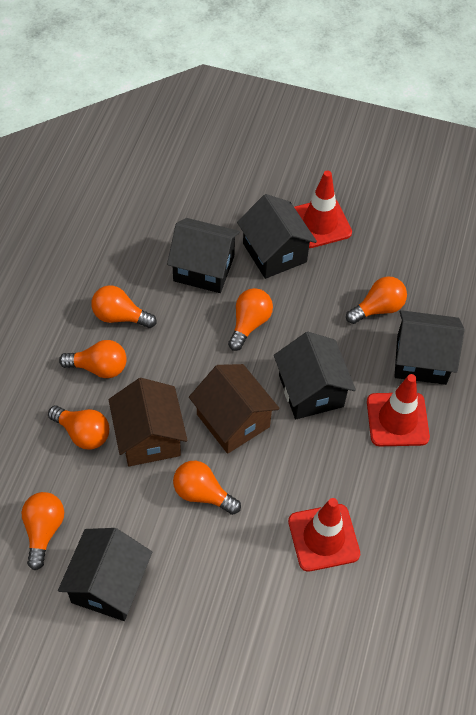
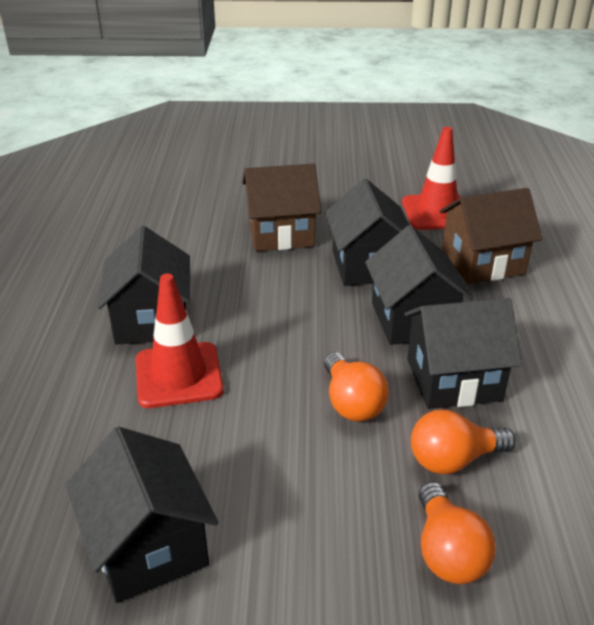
orange light bulb: [21,492,64,570] [48,406,109,450] [59,340,127,378] [91,285,157,328] [173,461,241,515] [228,288,273,351] [346,277,407,324] = 7 -> [324,352,389,422] [411,409,516,474] [418,482,496,584] = 3
red traffic cone: [288,498,360,572] [294,170,352,248] [367,374,430,446] = 3 -> [136,274,224,408] [402,127,461,230] = 2

